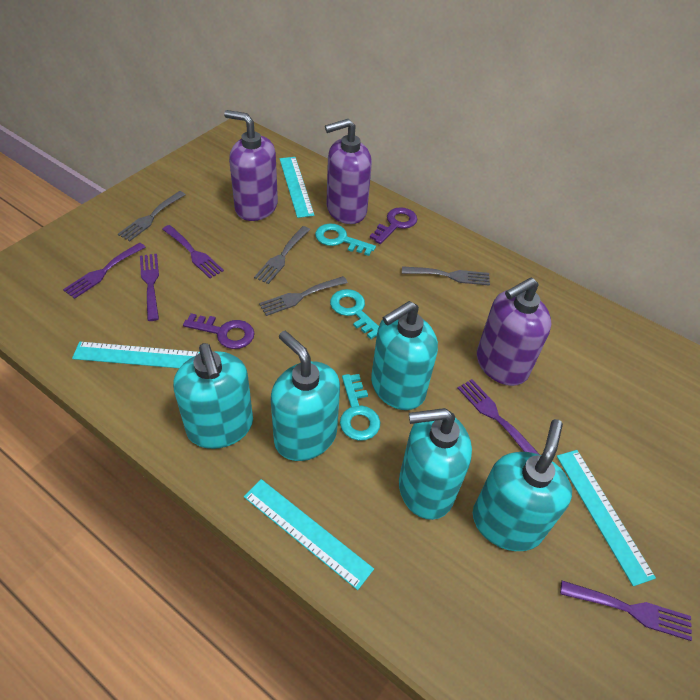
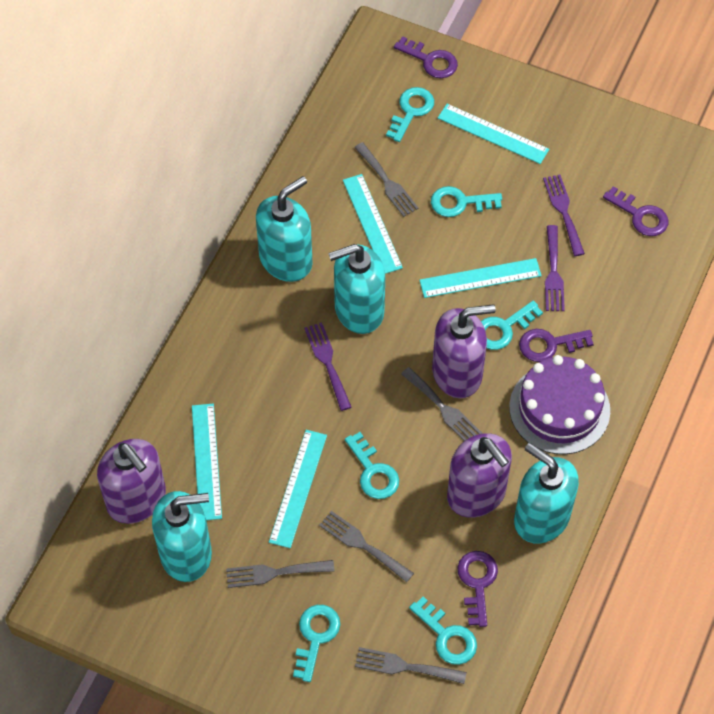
grey fork: [118,191,186,241] [254,226,310,284] [259,276,348,316] [402,266,490,286] = 4 -> [226,560,334,588] [319,511,414,582] [354,142,419,217] [355,647,466,684] [401,367,482,441] = 5
purple cake: none = 0 -> [509,355,610,454] = 1
purple fork: [63,242,146,299] [140,254,159,321] [162,225,224,278] [458,379,540,455] [560,581,692,641] = 5 -> [304,322,351,411] [543,174,585,256] [545,225,565,311] = 3
purple key: [183,313,255,349] [370,207,417,244] = 2 -> [394,36,458,78] [457,551,498,627] [519,329,594,362] [603,186,668,236] = 4
turquoise key: [315,224,376,256] [330,289,379,339] [340,374,380,441] = 3 -> [293,605,340,682] [345,432,399,499] [386,87,434,142] [409,596,477,665] [431,186,502,217] [481,300,543,350] = 6
turquoise ruler: [72,342,200,368] [244,479,374,590] [280,157,315,218] [557,450,656,586] = 4 -> [192,404,222,520] [269,430,327,548] [343,174,403,274] [419,258,542,298] [438,104,549,164] = 5
turquoise soap dispenser: [173,343,253,449] [271,331,340,461] [371,301,438,410] [399,408,472,520] [473,419,572,551] = 5 -> [152,491,212,582] [256,176,313,282] [328,244,385,334] [514,443,579,544] = 4

